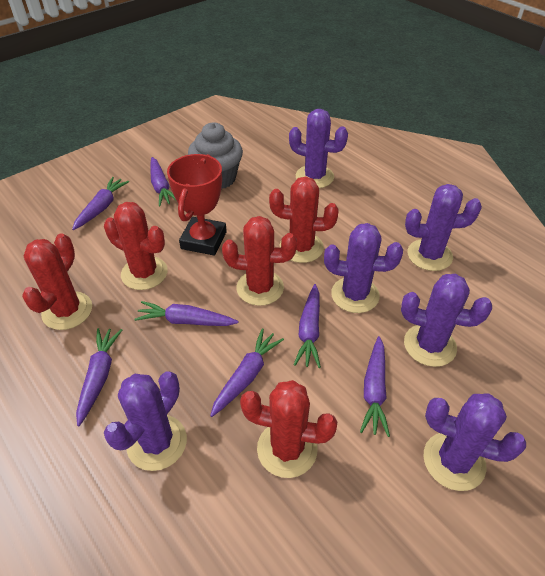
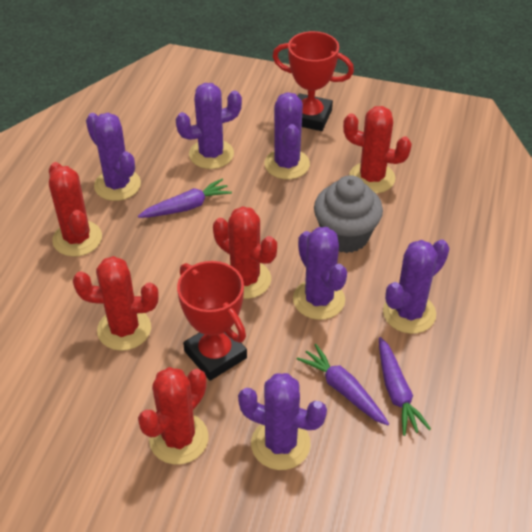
purple carrot: [72,177,129,230] [76,328,122,426] [134,301,238,326] [150,157,176,206] [210,328,284,417] [294,284,321,368] [360,336,390,437] = 7 -> [138,179,232,218] [297,344,389,425] [379,337,431,436] = 3
red trophy: [167,154,227,256] = 1 -> [177,261,247,381] [272,31,354,131] = 2

